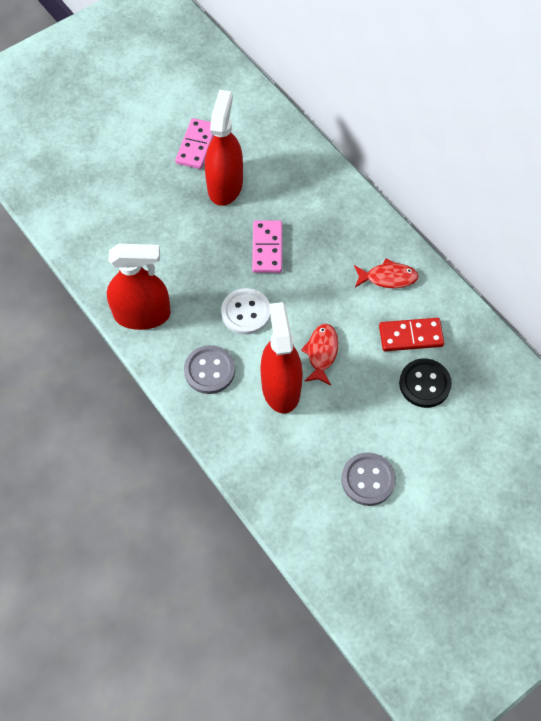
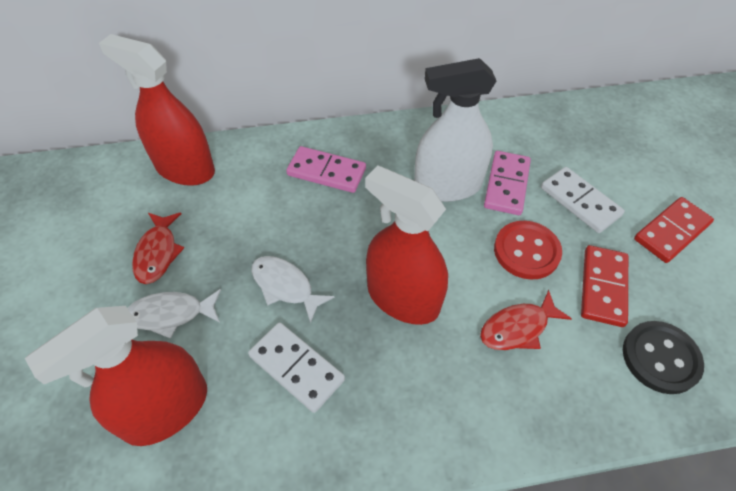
grey button: [184,345,235,394] [341,452,396,506] = 2 -> none = 0
red button: none = 0 -> [494,221,562,280] = 1
red domino: [379,318,444,351] = 1 -> [581,245,628,327] [634,197,714,263] = 2
white button: [221,288,270,335] = 1 -> none = 0
white domino: none = 0 -> [248,322,345,413] [541,167,625,233] = 2
white fish: none = 0 -> [128,289,221,339] [251,256,334,323] = 2
white spray bottle: none = 0 -> [414,58,496,202] = 1

